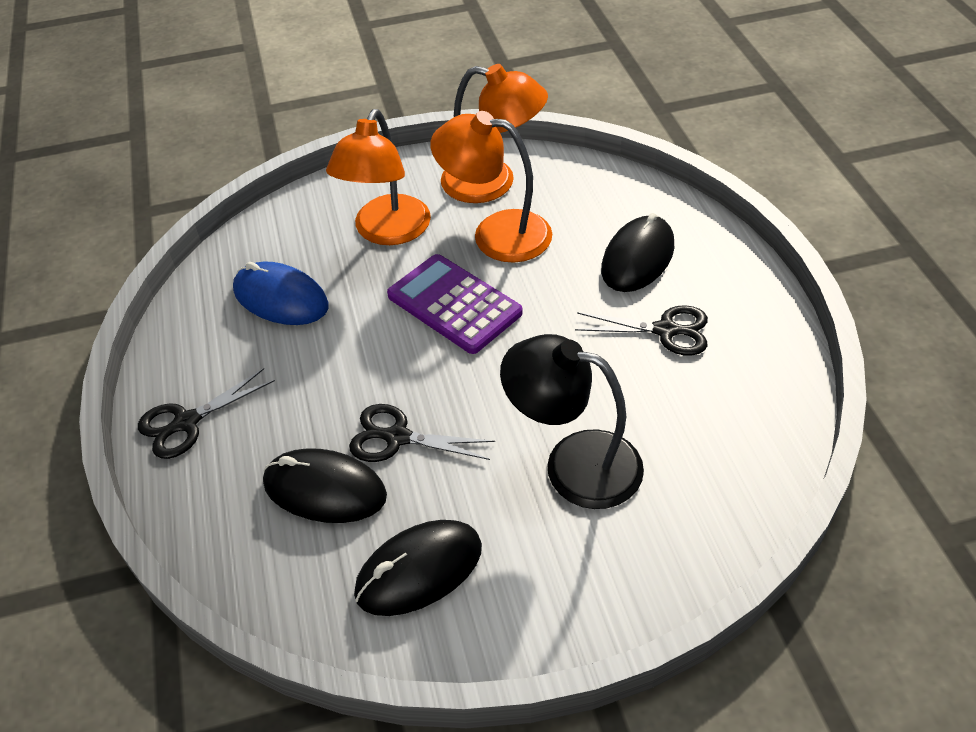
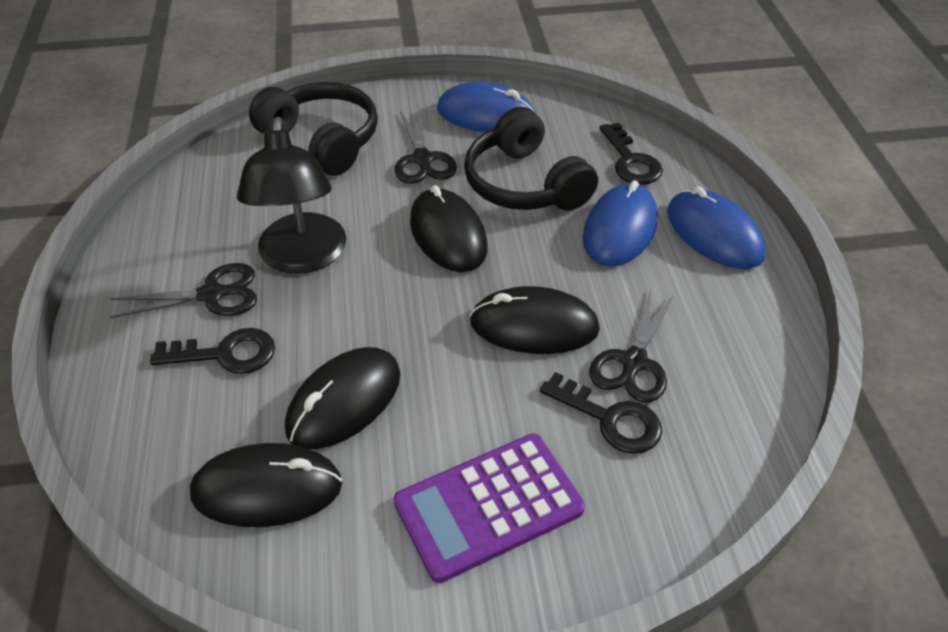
black headphones: none = 0 -> [249,82,378,176] [464,107,598,211] = 2
black key: none = 0 -> [150,328,275,374] [540,372,662,454] [599,122,663,185] = 3
black mouse: [263,448,387,523] [354,520,482,616] [601,213,674,292] = 3 -> [190,443,342,527] [285,347,400,450] [410,185,487,272] [470,286,600,354] = 4
blue mouse: [233,261,329,325] = 1 -> [437,82,536,132] [583,180,658,266] [667,186,766,269] = 3
orange lamp: [326,109,431,245] [430,111,552,263] [441,64,548,203] = 3 -> none = 0

